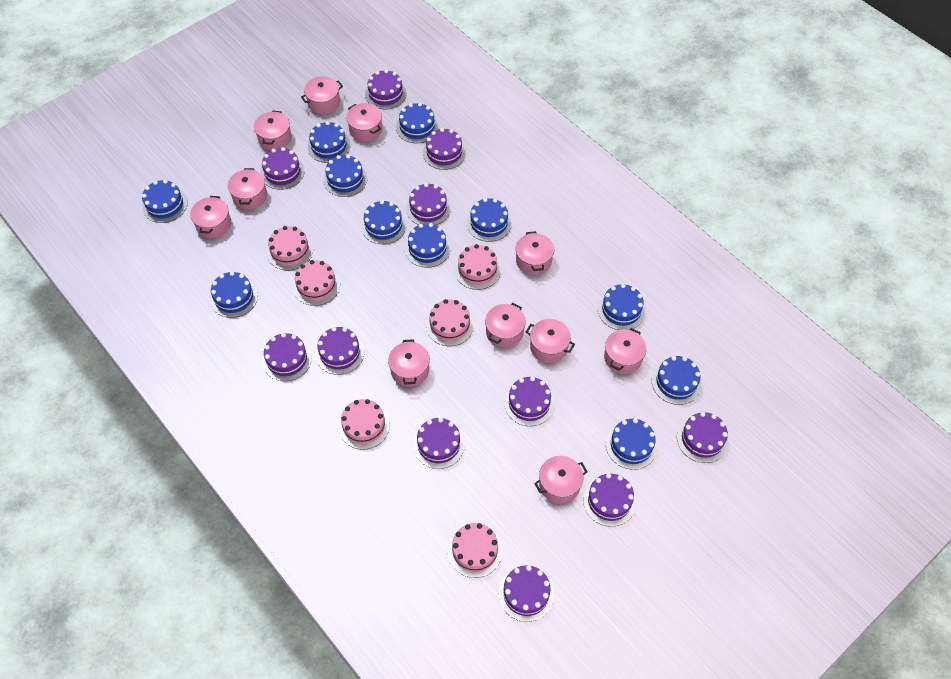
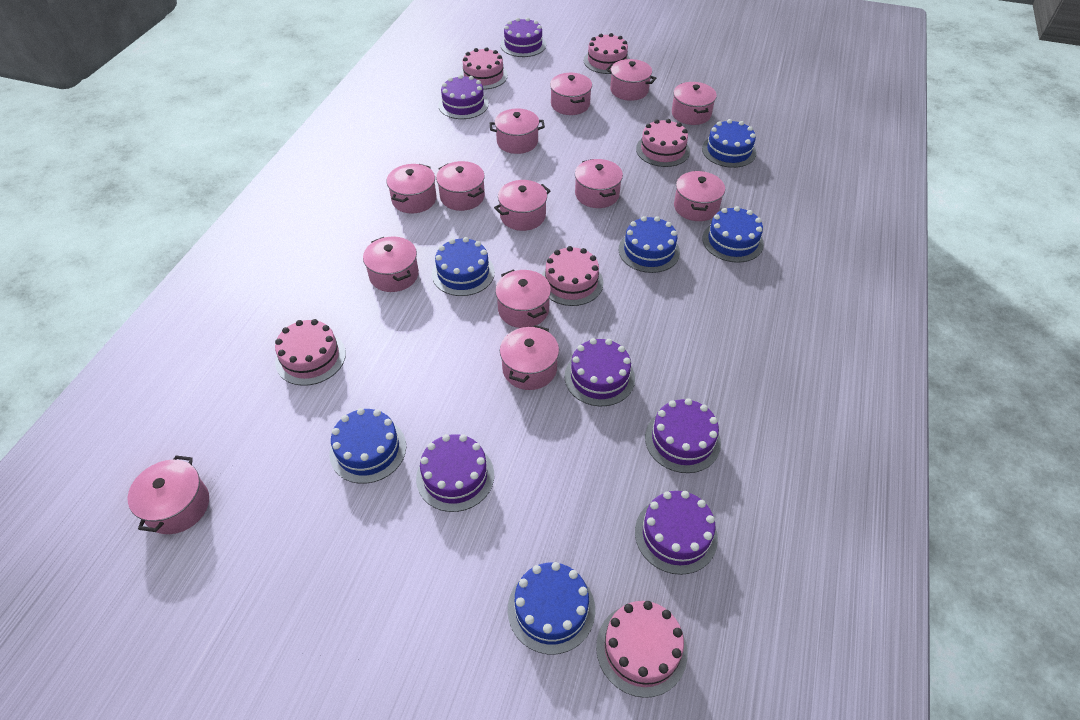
blue cake: [142,180,188,223] [210,271,258,318] [307,121,351,163] [323,155,367,197] [361,200,406,244] [396,103,438,143] [405,223,451,268] [467,198,512,242] [598,284,646,330] [606,418,657,470] [652,356,702,405] = 11 -> [329,408,406,484] [432,237,495,296] [508,562,595,654] [619,216,680,273] [702,119,756,168] [703,206,764,263] = 6
pink pot: [190,196,231,238] [228,168,267,210] [254,111,292,150] [301,76,343,114] [346,103,382,142] [388,339,430,387] [485,303,526,348] [516,231,554,275] [526,319,575,363] [534,456,588,504] [604,328,647,374] = 11 -> [128,455,209,534] [363,236,419,292] [387,164,437,214] [436,161,485,211] [490,109,545,154] [494,180,550,231] [495,269,551,328] [500,325,559,390] [550,73,592,115] [575,159,623,208] [606,59,656,101] [672,82,717,125] [674,171,725,221] = 13
purple cake: [261,147,305,190] [262,333,312,381] [315,327,364,375] [365,70,407,109] [406,183,451,225] [413,418,465,469] [423,128,466,170] [498,565,554,622] [504,376,555,426] [583,473,636,527] [677,412,729,463] = 11 -> [416,434,494,512] [438,75,489,119] [501,18,546,57] [564,338,635,406] [635,491,718,575] [645,398,721,473] = 6

